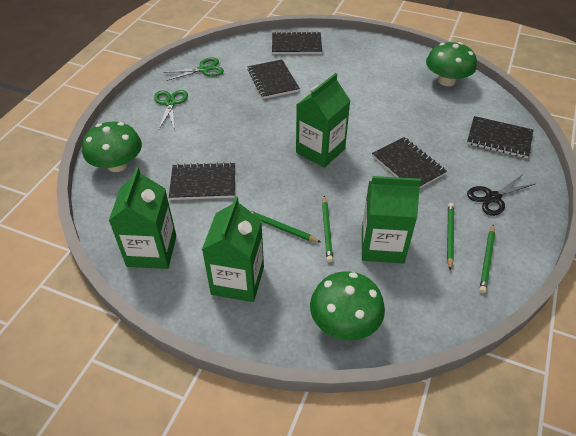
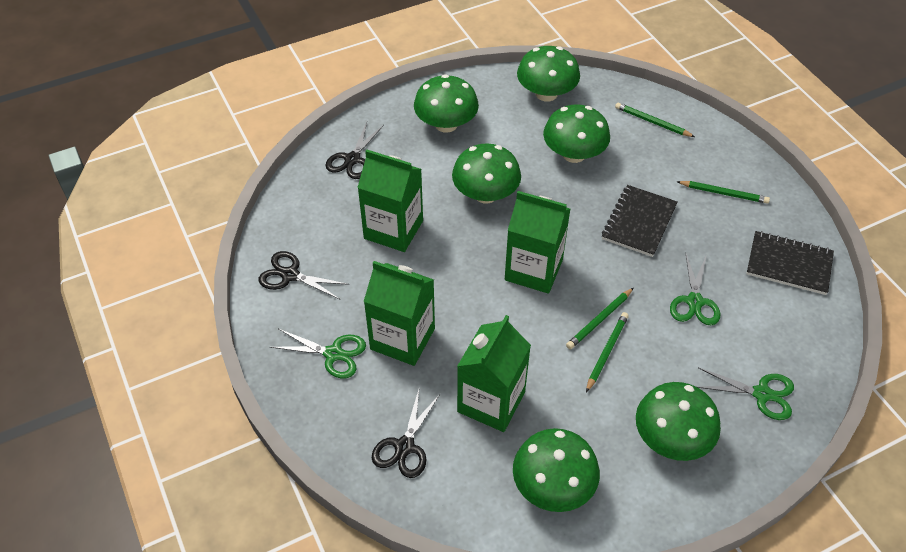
black notebook: [169,162,235,200] [247,60,300,99] [272,31,322,54] [372,137,447,189] [467,116,533,159] = 5 -> [602,185,678,257] [746,231,834,295] = 2
black scissors: [467,174,535,216] = 1 -> [259,251,349,299] [325,122,384,179] [372,389,441,478] = 3
green mushroom: [82,121,142,172] [310,271,385,340] [426,42,477,86] = 3 -> [414,74,479,133] [452,143,521,204] [513,428,600,512] [517,46,580,102] [543,104,610,163] [636,382,721,461] = 6
green scissors: [154,90,188,130] [163,57,224,81] = 2 -> [270,329,366,379] [670,254,720,325] [698,367,794,420] = 3

